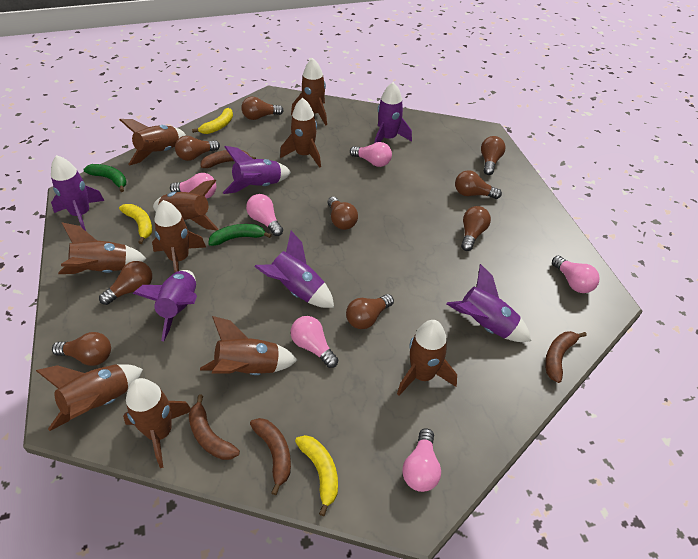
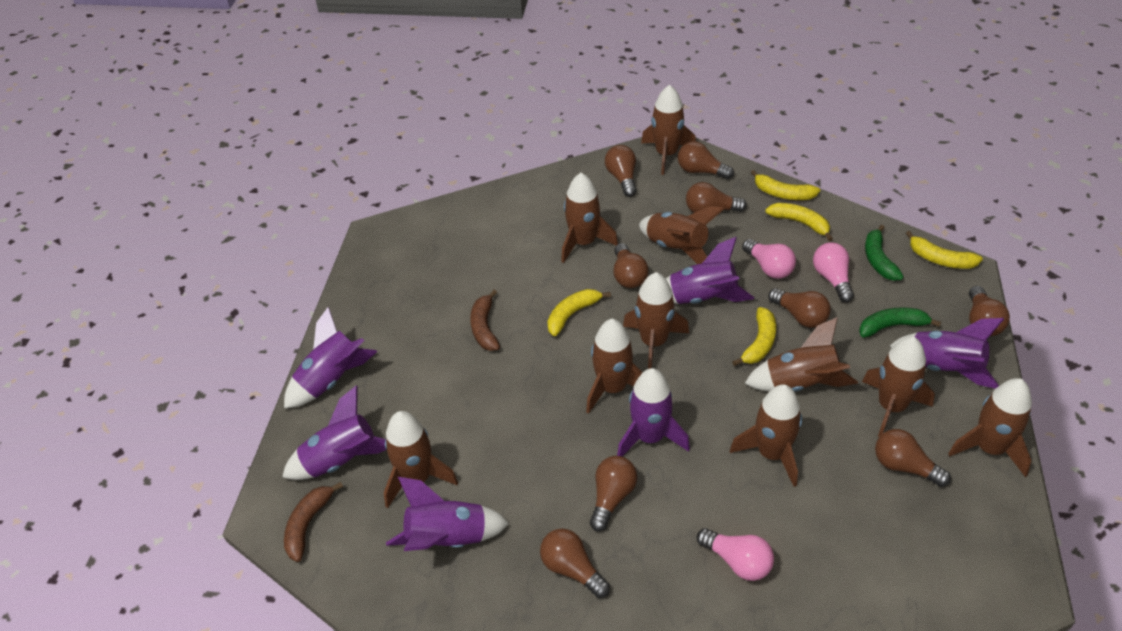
brown banana: [189,395,240,460] [200,150,256,168] [250,418,291,495] [545,331,587,383] = 4 -> [284,482,343,562] [470,290,500,351] = 2
pink light bulb: [170,173,216,199] [246,194,283,236] [291,316,338,368] [350,142,392,167] [402,428,441,492] [552,256,600,293] = 6 -> [697,528,774,581] [742,239,796,279] [813,242,854,302] = 3
yellow banana: [119,204,152,244] [192,108,233,134] [295,435,338,516] = 3 -> [547,289,611,336] [732,307,776,366] [751,170,820,200] [765,203,833,241] [906,231,983,269] = 5

